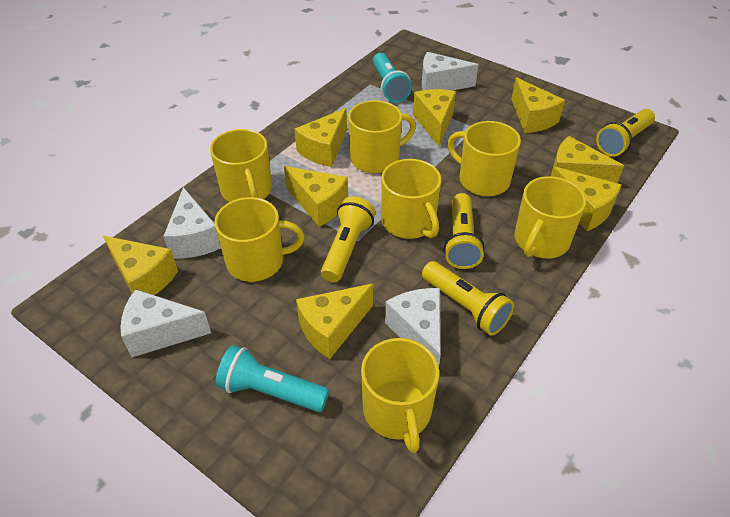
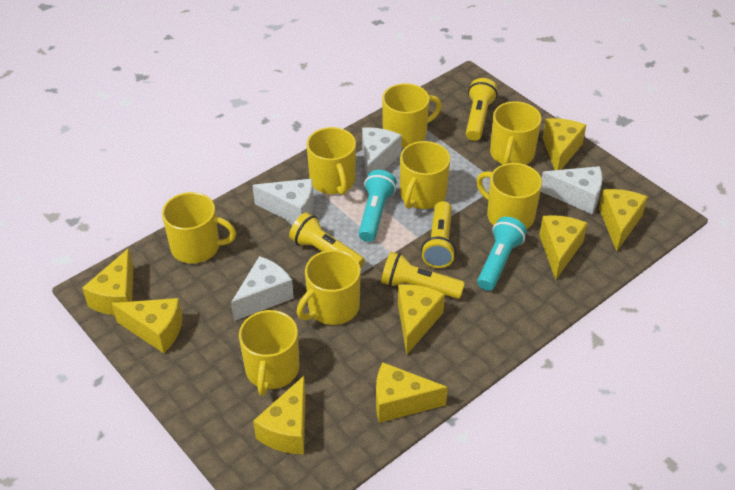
yellow mug: [210,129,272,202] [214,197,305,282] [348,100,416,173] [361,338,439,453] [381,159,441,239] [447,121,521,196] [514,176,586,258] = 7 -> [162,192,236,263] [239,310,299,396] [297,250,361,325] [307,127,356,195] [382,83,442,148] [400,141,450,209] [476,163,542,229] [490,101,542,165] = 8

